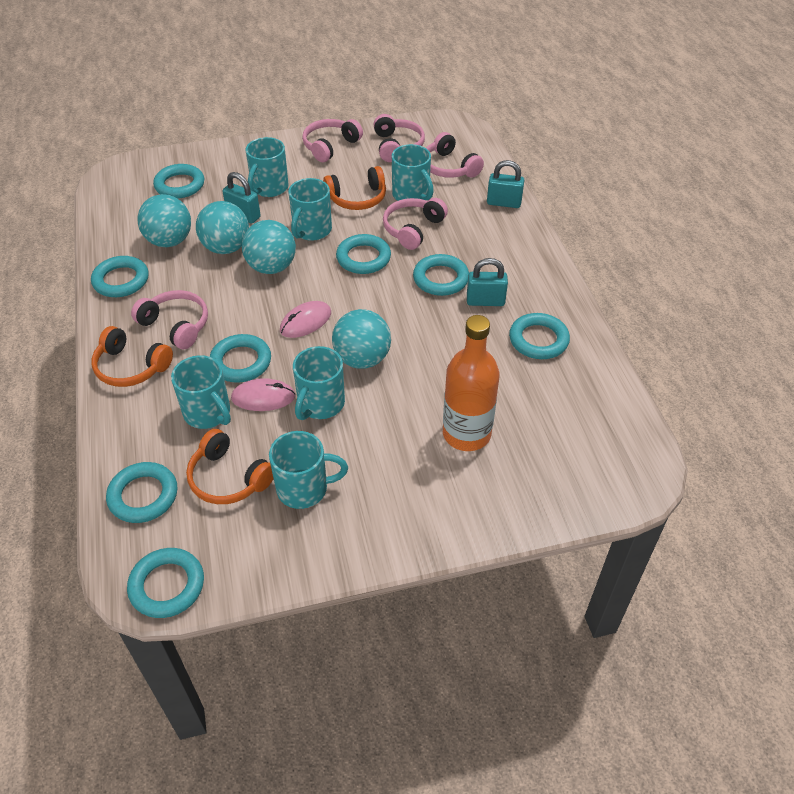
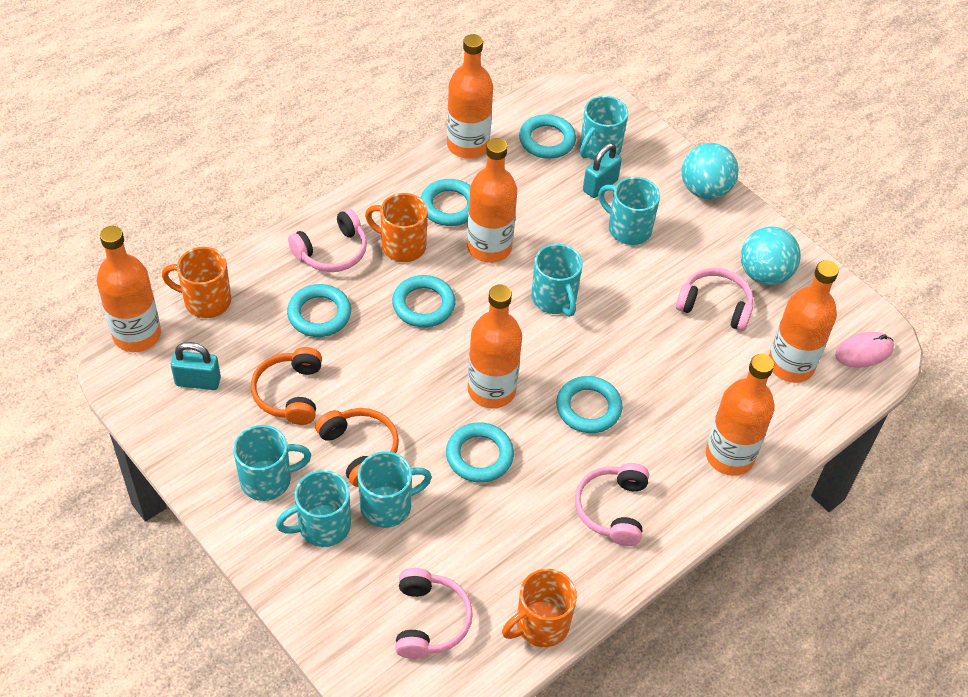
orange bottle: [443,315,500,451] = 1 -> [97,226,161,352] [447,34,493,158] [467,138,517,263] [468,285,522,408] [706,354,775,476] [769,260,839,383] = 6
orange headphones: [92,326,173,387] [186,429,274,504] [323,166,386,210] = 3 -> [251,347,322,425] [315,408,399,487] = 2
orange mug: none = 0 -> [162,247,231,318] [365,193,428,262] [502,569,577,647] = 3
pink headphones: [131,290,208,349] [302,119,363,162] [373,114,425,162] [383,198,448,250] [426,132,484,178] = 5 -> [288,209,367,272] [395,568,473,659] [575,463,649,546] [676,268,753,331] = 4
pink mouse: [231,378,295,411] [280,301,331,338] = 2 -> [835,332,894,368] = 1
turquoise ball: [137,194,191,247] [196,201,249,254] [242,220,296,274] [332,309,391,369] = 4 -> [682,143,738,199] [741,226,801,285] = 2
turquoise padlock: [223,172,261,223] [467,258,508,306] [487,160,525,208] = 3 -> [171,342,221,390] [583,143,622,198] = 2
turquoise ring: [91,256,149,297] [106,462,177,523] [127,548,204,618] [153,164,204,198] [210,334,271,382] [336,234,391,274] [413,254,469,296] [509,313,570,359] = 8 -> [287,284,351,337] [392,275,455,327] [421,179,471,226] [446,422,514,483] [519,114,576,159] [556,376,623,433] = 6

